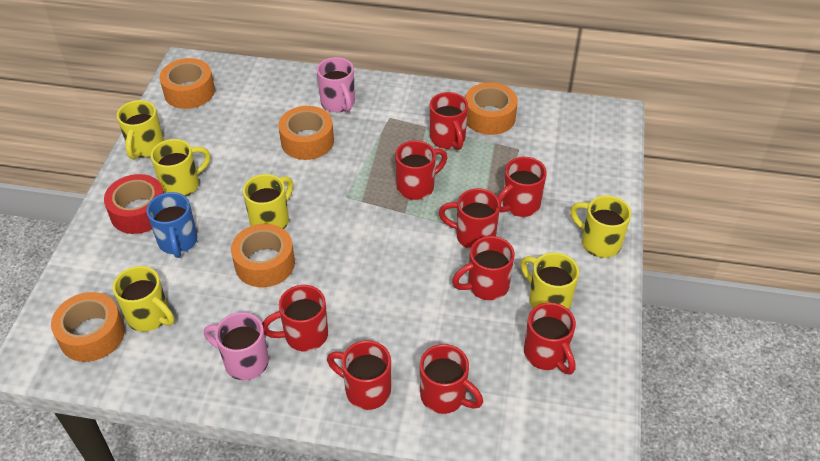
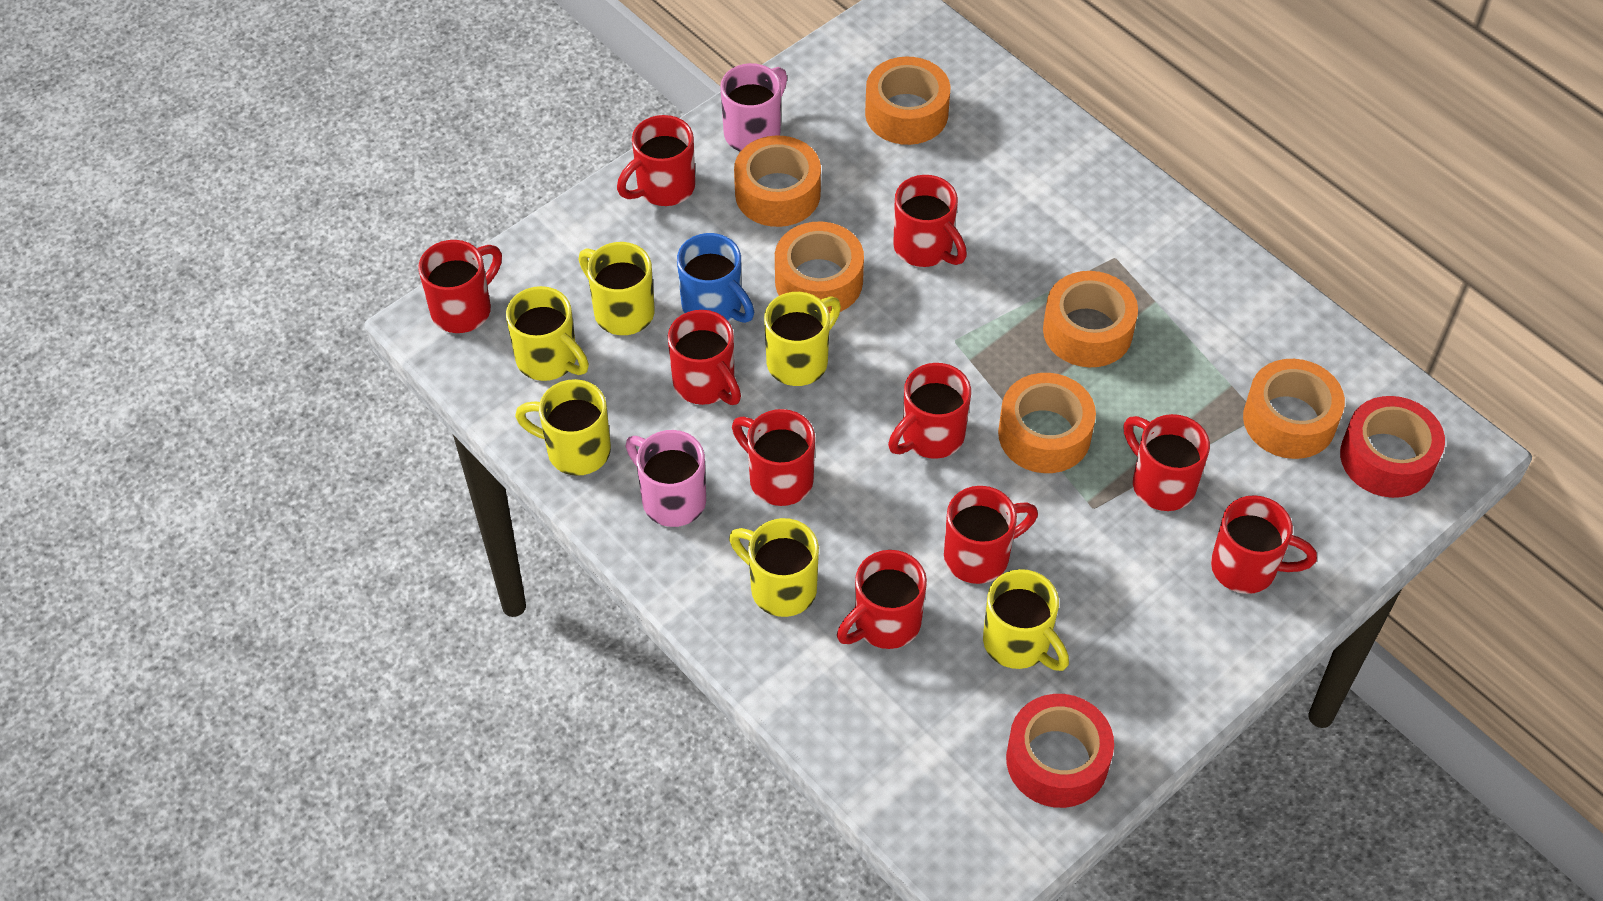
orange tape: [51,292,125,362] [159,58,215,109] [231,224,295,287] [278,106,334,160] [465,82,518,135] = 5 -> [734,136,821,227] [775,222,864,314] [865,57,950,145] [998,373,1096,473] [1043,271,1138,367] [1243,359,1345,459] = 6
red mug: [262,285,328,352] [327,340,391,410] [395,140,447,200] [420,344,483,414] [430,92,468,150] [439,188,500,249] [452,236,515,300] [498,157,547,217] [524,302,576,375] = 9 -> [418,240,502,333] [617,115,695,206] [668,310,741,405] [732,409,815,506] [837,550,927,649] [888,363,971,459] [893,175,967,267] [944,486,1038,584] [1123,414,1210,511] [1211,495,1317,594] = 10
red tape: [104,174,164,234] = 1 -> [1006,694,1114,808] [1340,396,1445,498] = 2

